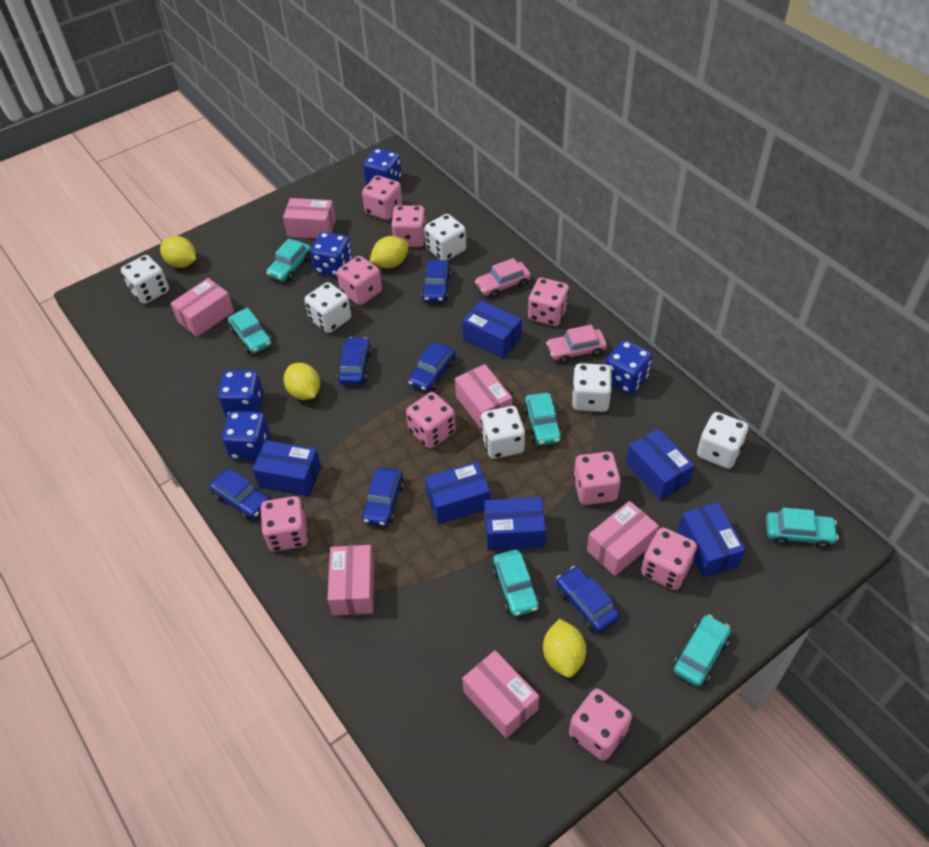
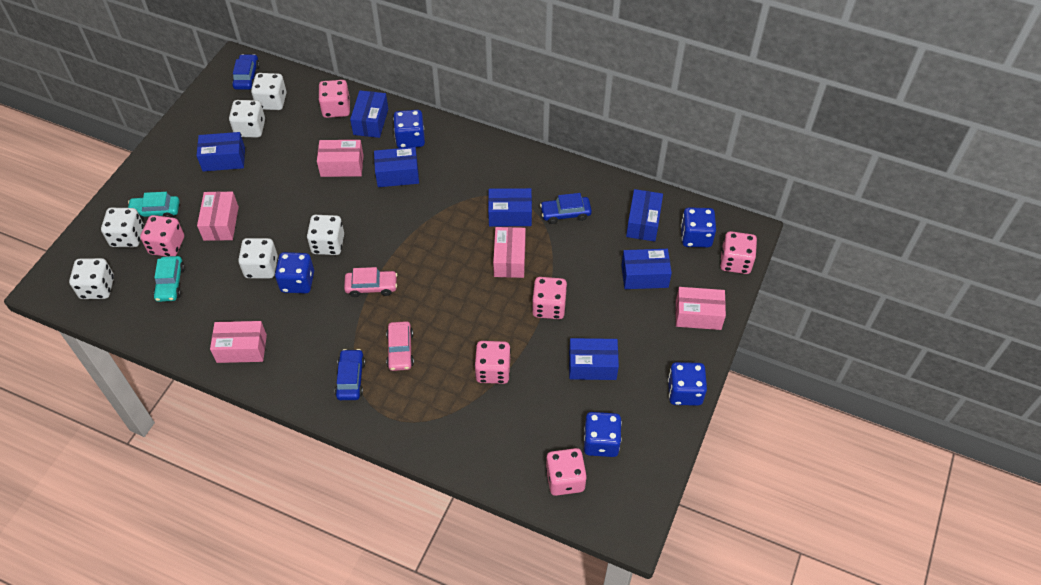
blue box: [252,440,321,496] [425,462,491,524] [462,300,522,358] [485,497,546,551] [626,428,694,500] [678,502,746,578] = 6 -> [197,132,245,172] [350,90,388,138] [374,147,419,187] [488,188,532,226] [569,338,619,380] [622,249,672,289] [626,189,663,242] = 7
blue car: [209,469,270,520] [338,337,372,385] [362,468,404,526] [408,343,456,392] [421,260,451,303] [556,566,619,633] = 6 -> [232,54,260,90] [335,349,365,400] [540,193,592,224] = 3
pink box: [171,278,234,337] [283,198,336,238] [327,545,374,616] [455,364,512,429] [462,650,539,738] [587,501,659,576] = 6 -> [197,191,239,241] [210,321,267,363] [317,140,364,177] [493,227,526,278] [675,287,726,330] = 5
pink dice: [260,496,308,551] [337,256,382,305] [362,176,402,220] [391,206,426,247] [406,392,456,449] [528,278,569,326] [569,688,632,761] [573,452,621,505] [641,527,697,590] = 9 -> [140,215,184,257] [318,80,350,118] [474,341,511,384] [532,277,567,319] [546,448,587,496] [720,231,757,274] = 6
turquoise car: [228,308,272,354] [266,239,311,281] [492,550,539,616] [524,393,562,446] [674,614,731,686] [766,508,839,548] = 6 -> [128,192,180,220] [153,256,185,302] = 2
yellow lemon: [160,236,196,268] [284,363,320,400] [369,236,409,268] [543,619,587,678] = 4 -> none = 0

